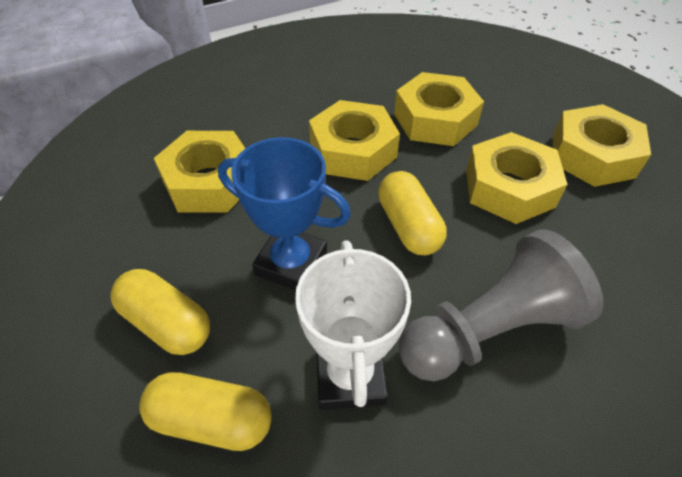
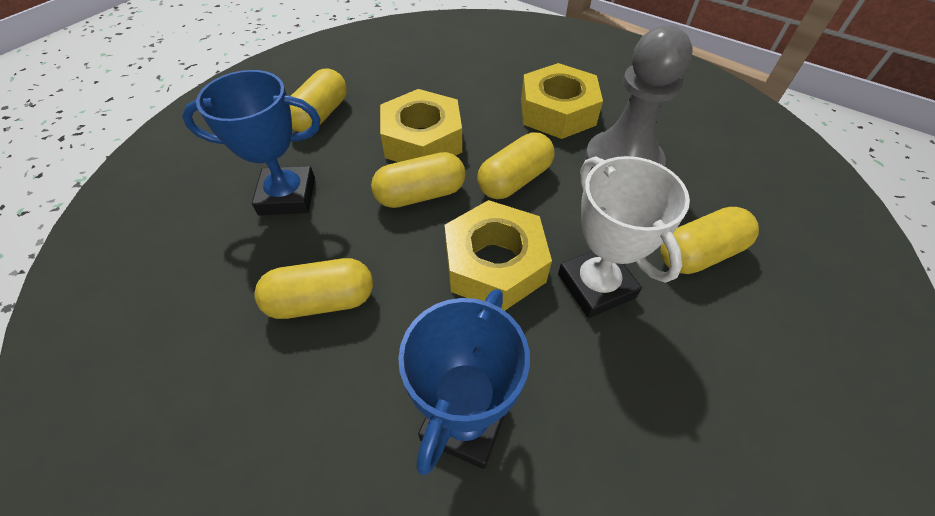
blue trophy: [218,137,351,290] = 1 -> [182,70,321,215] [398,289,530,475] = 2
yellow capsule: [110,269,210,355] [139,372,272,451] [378,171,447,255] = 3 -> [254,258,373,319] [290,69,347,132] [371,152,466,208] [477,132,555,199] [661,207,759,274] = 5
yellow nut: [154,131,245,213] [309,100,400,181] [394,72,484,146] [466,132,567,224] [553,104,651,187] = 5 -> [380,89,462,162] [445,200,552,311] [521,63,603,139] = 3

